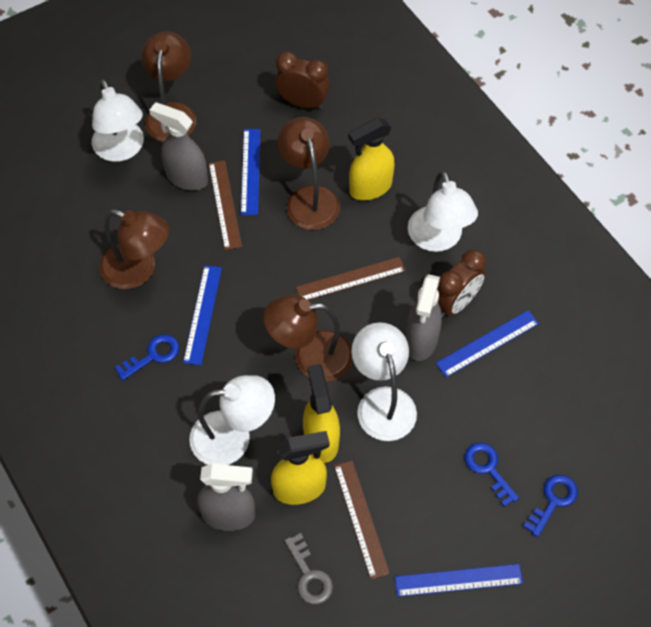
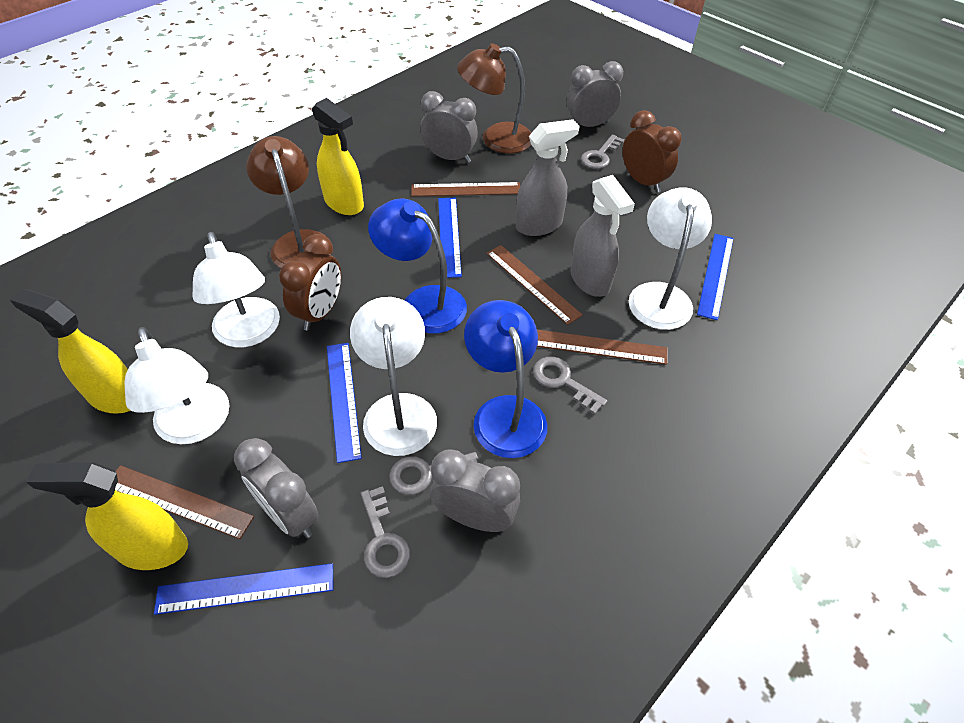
blue key: [115,335,179,380] [465,443,519,507] [523,475,578,537] = 3 -> none = 0
blue lamp: none = 0 -> [368,198,467,333] [464,300,547,458] = 2
brown lamp: [99,209,169,289] [141,32,196,142] [263,295,353,382] [278,117,340,230] = 4 -> [246,136,330,268] [457,43,532,153] = 2
brown ruler: [209,160,242,250] [296,257,406,300] [334,461,390,579] = 3 -> [115,465,254,539] [411,182,520,197] [486,245,583,325] [537,330,668,365] = 4
grey clock: none = 0 -> [234,438,319,538] [421,91,478,163] [430,449,520,532] [566,61,623,127] = 4
grey key: [284,533,333,604] = 1 -> [360,486,410,578] [389,452,478,495] [533,357,607,415] [581,135,625,169] = 4
grey spray bottle: [149,102,208,191] [197,464,255,531] [405,274,442,361] = 3 -> [516,119,580,236] [570,175,635,297] = 2

